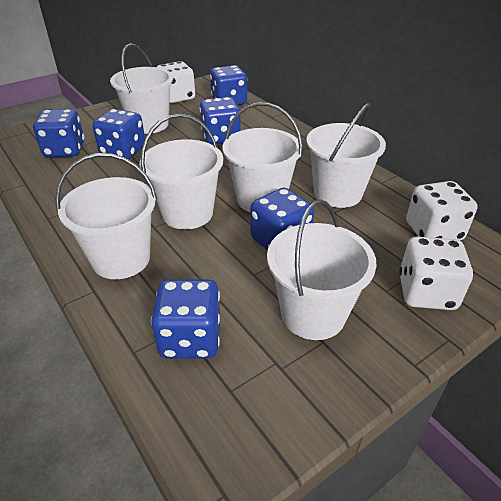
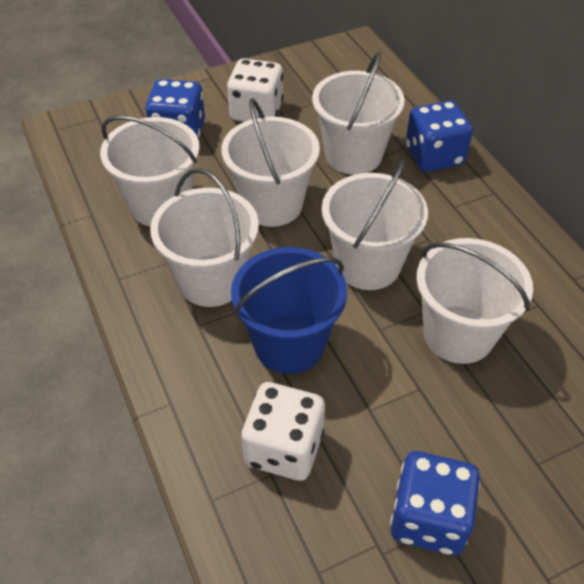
blue bucket: none = 0 -> [231,247,347,374] = 1
blue dice: [33,109,84,157] [93,109,145,159] [151,279,220,358] [199,97,241,145] [210,65,247,105] [251,188,314,251] = 6 -> [145,79,205,139] [390,451,480,555] [406,101,473,172] = 3
white dice: [157,61,195,103] [399,237,473,310] [406,181,478,241] = 3 -> [227,58,284,122] [241,382,325,481] = 2

